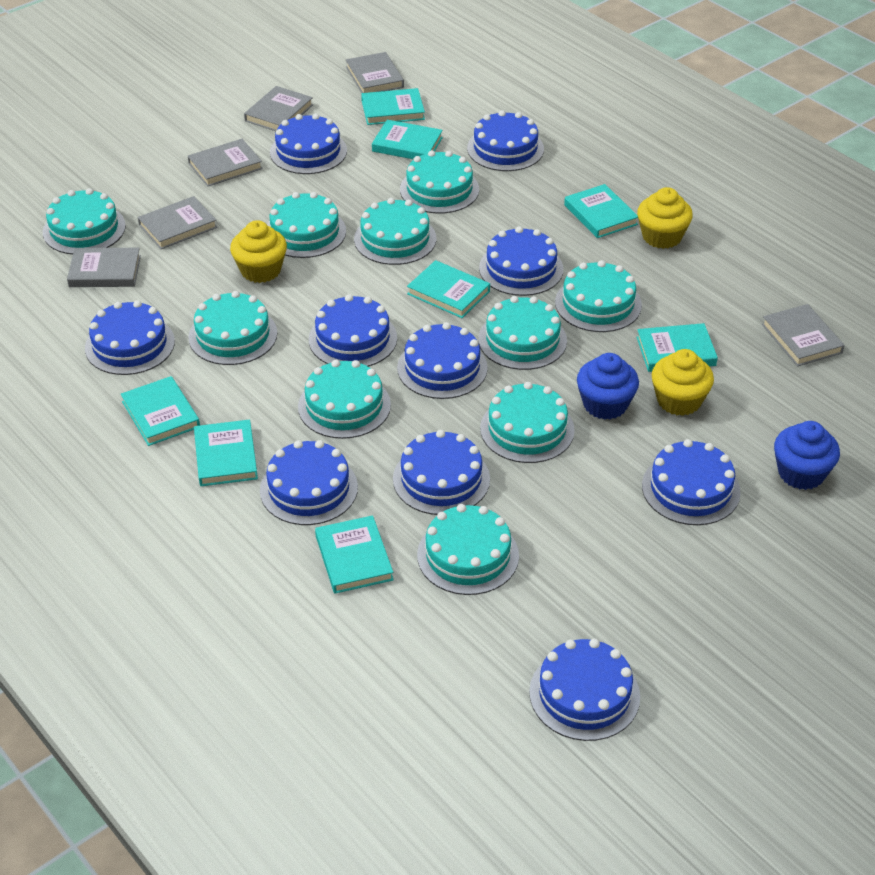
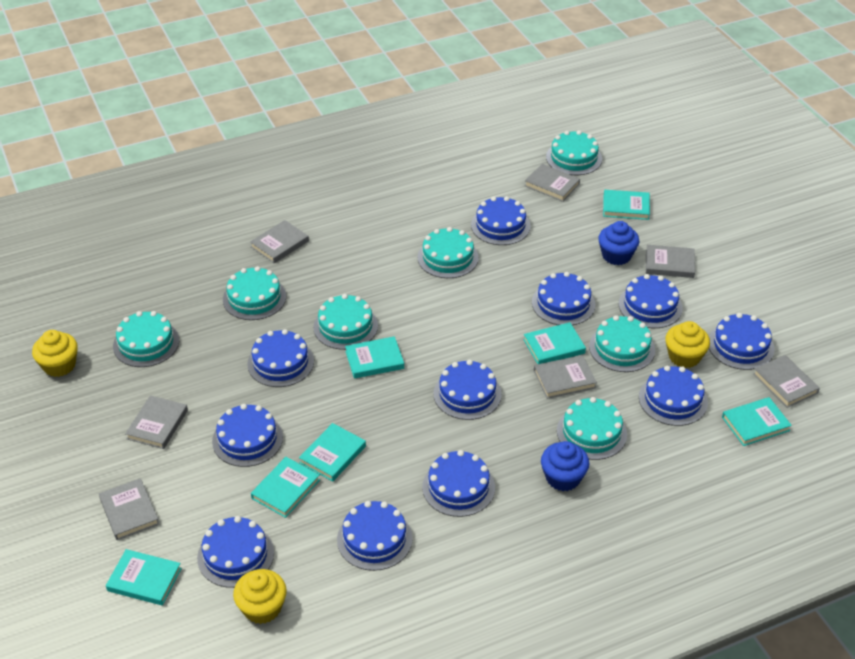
blue cake: [85,300,175,375] [260,440,358,525] [270,114,347,174] [309,294,397,367] [393,430,490,515] [397,322,488,399] [467,110,544,171] [479,226,563,296] [529,639,640,741] [642,439,741,525] = 10 -> [197,516,274,588] [212,404,283,467] [247,329,314,387] [337,501,413,571] [422,450,495,517] [433,360,502,420] [471,196,531,245] [532,272,595,325] [619,274,683,328] [639,366,708,426] [709,313,775,370] = 11
grey book: [67,248,141,287] [138,196,217,249] [188,139,263,187] [244,86,313,131] [346,52,404,93] [762,304,845,366] = 6 -> [99,478,159,540] [125,395,188,449] [250,220,309,263] [525,164,580,202] [534,355,597,399] [646,245,695,278] [753,355,820,408] = 7
turquoise book: [121,376,200,446] [194,419,258,486] [315,515,394,594] [361,88,425,125] [372,120,443,159] [407,260,490,318] [564,184,638,238] [636,323,718,372] = 8 -> [106,549,182,605] [251,457,320,518] [299,423,366,482] [345,336,404,379] [523,322,586,364] [603,190,650,220] [722,397,792,446] = 7
turquoise cake: [43,188,126,254] [188,291,277,365] [267,192,346,258] [298,360,391,439] [354,198,436,265] [400,150,479,214] [417,504,519,595] [478,296,567,370] [480,382,575,463] [555,260,642,332] = 10 -> [113,311,179,367] [223,266,286,320] [313,294,378,350] [418,227,479,278] [546,130,602,175] [557,397,627,460] [589,315,655,372] = 7

